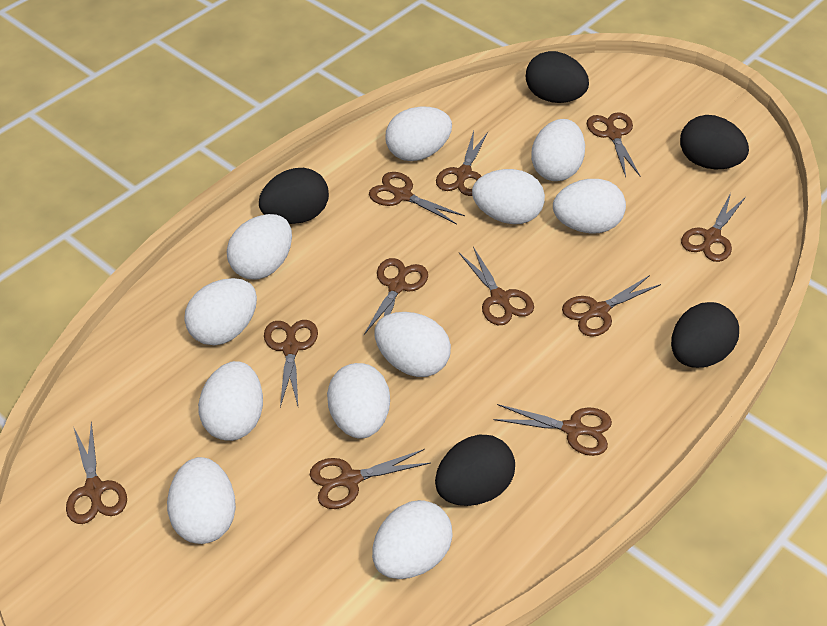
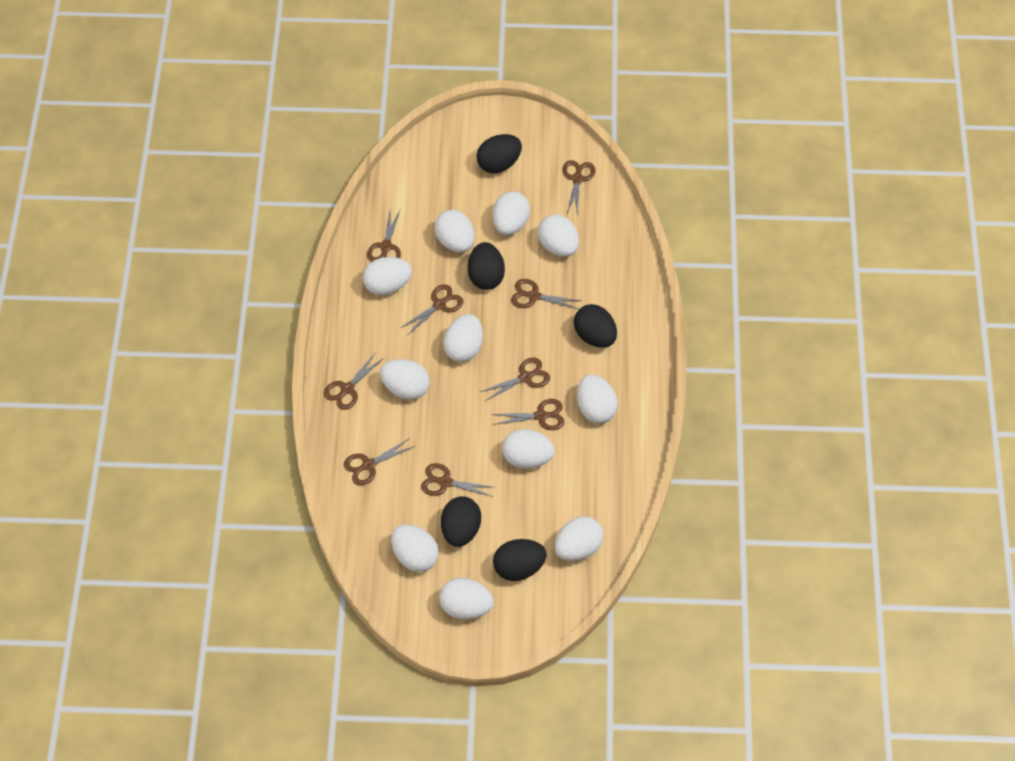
brown scissors: [66,421,127,524] [264,320,318,407] [310,449,431,509] [364,258,428,335] [369,172,465,225] [436,131,488,196] [459,247,534,325] [494,404,612,456] [562,275,661,337] [587,112,640,177] [681,193,746,262] = 11 -> [324,353,384,410] [344,438,415,485] [367,208,401,262] [400,284,463,335] [421,463,493,497] [480,358,550,401] [492,399,565,430] [511,279,582,309] [563,160,595,213] = 9

